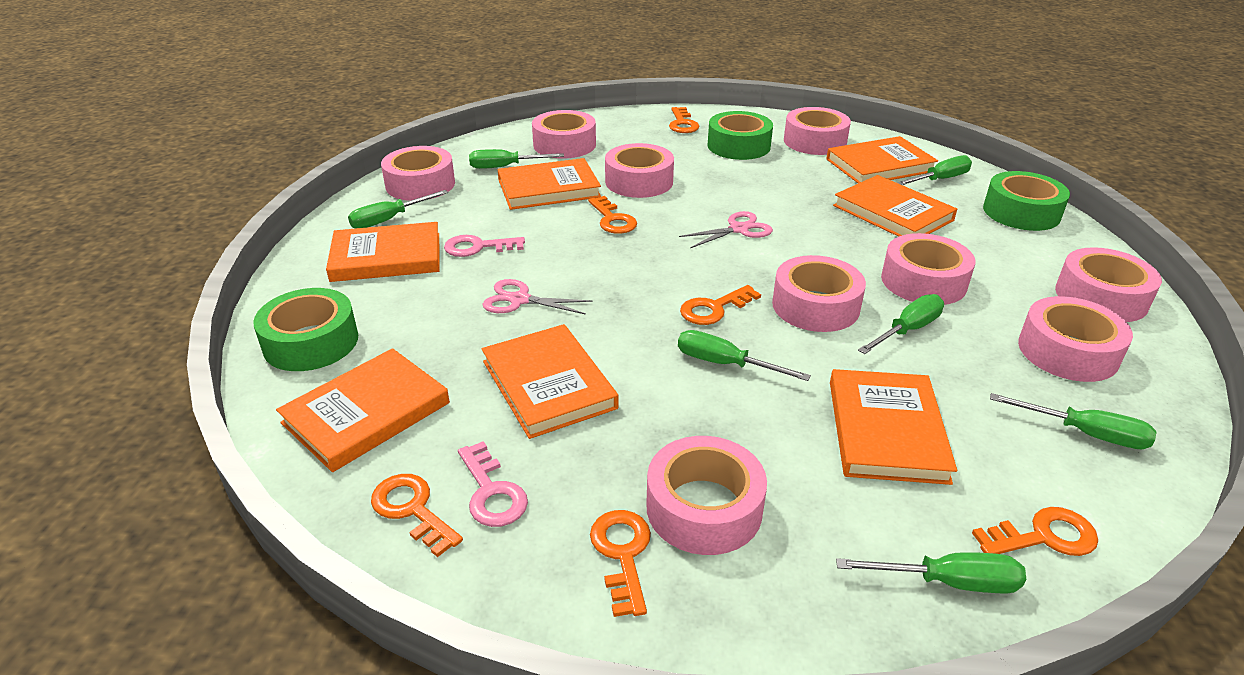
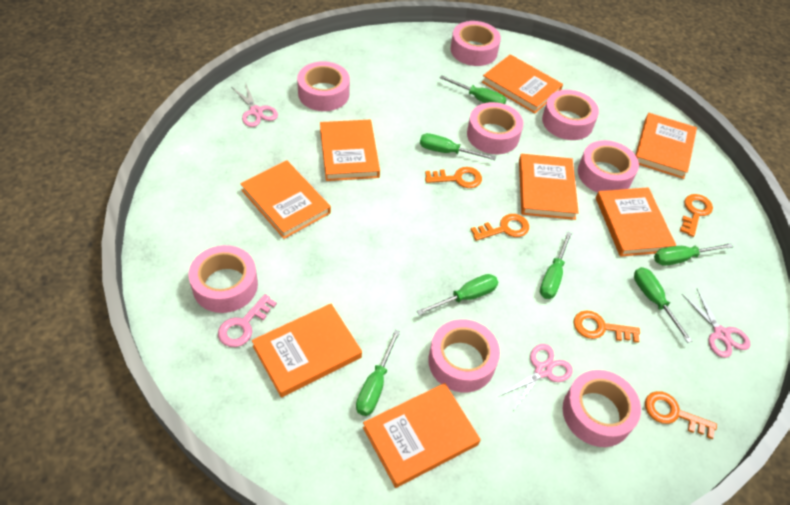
green tape: [253,288,358,371] [708,111,773,160] [983,171,1070,231] = 3 -> none = 0
orange book: [276,348,450,472] [326,222,439,282] [482,324,619,439] [498,158,601,210] [826,136,938,183] [830,369,957,485] [833,175,957,237] = 7 -> [240,160,331,239] [252,304,362,397] [320,120,380,181] [363,383,481,488] [482,54,563,114] [519,154,579,220] [596,187,676,257] [635,113,697,179] = 8
orange key: [371,474,463,557] [588,196,637,234] [590,510,651,617] [669,107,699,133] [680,285,761,325] [972,507,1098,556] = 6 -> [425,167,482,188] [471,214,529,241] [574,310,640,343] [645,391,717,439] [680,194,713,237] = 5
pink key: [444,235,525,257] [458,441,528,527] = 2 -> [218,294,277,347] = 1
pink scissors: [483,279,592,315] [679,211,773,248] = 2 -> [232,82,278,127] [498,344,573,411] [682,289,750,358] = 3
pink tape: [381,146,455,201] [532,110,596,158] [605,143,674,198] [646,436,767,555] [772,255,866,332] [784,107,851,155] [881,233,975,305] [1018,296,1133,382] [1055,247,1162,322] = 9 -> [189,245,258,313] [297,61,350,111] [428,319,500,393] [450,21,501,66] [467,102,523,154] [542,90,599,140] [563,370,641,447] [578,140,639,193] = 8

